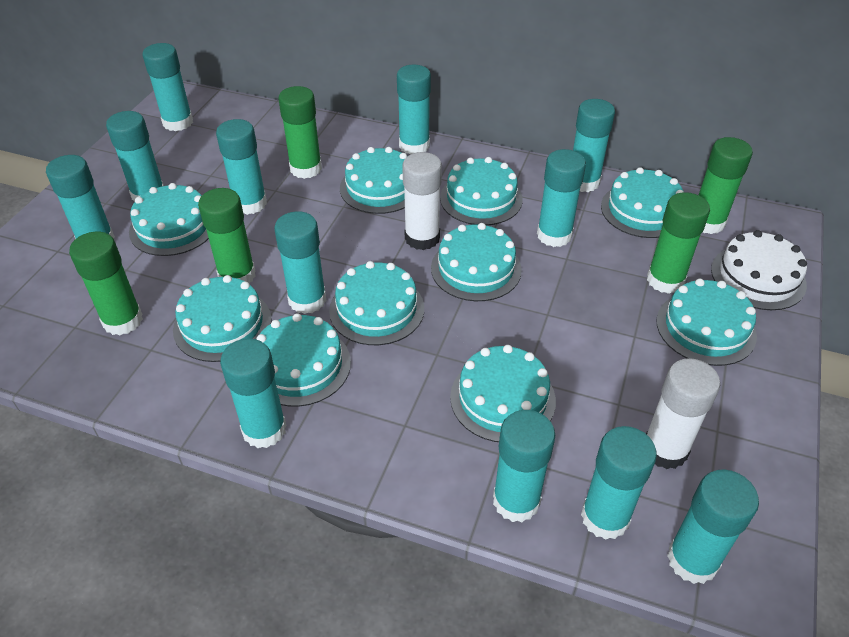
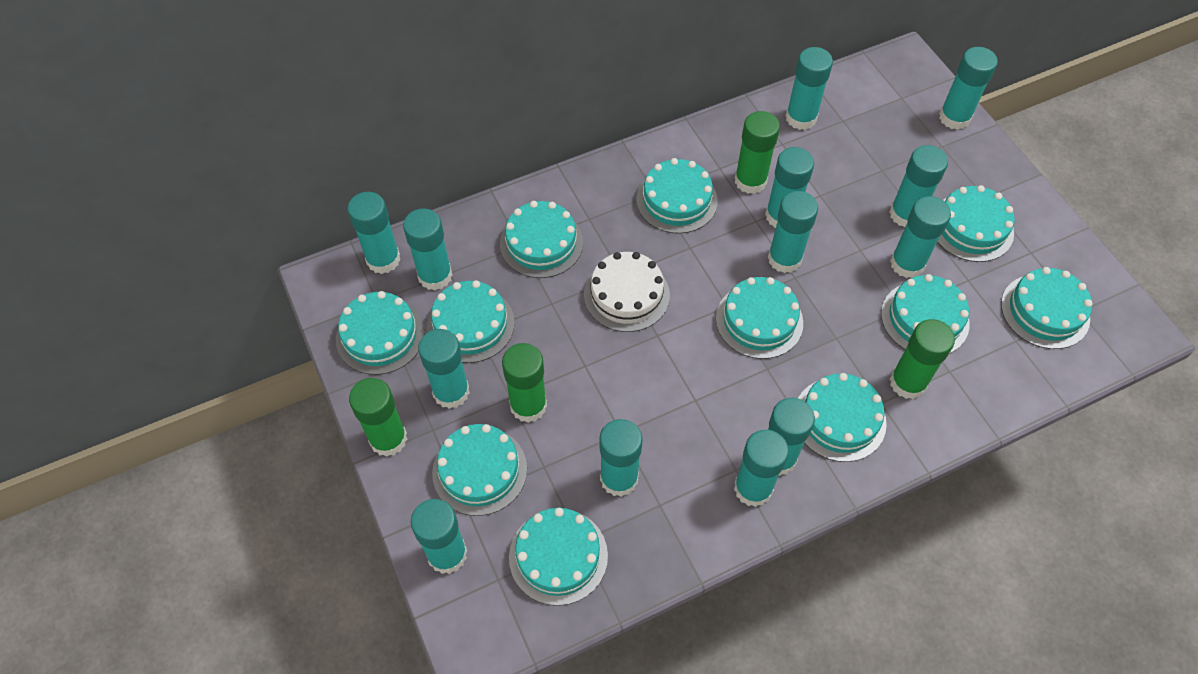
green glue stick: [69,232,143,335] [198,188,256,283] [279,86,322,179] [647,192,710,294] [699,137,753,234] = 5 -> [349,378,407,457] [502,343,547,423] [735,111,780,194] [890,319,955,399] = 4
turquoise cake: [129,183,209,256] [173,275,271,362] [256,313,351,407] [329,261,424,345] [340,147,407,214] [431,223,522,301] [440,157,523,225] [450,345,556,442] [601,167,684,238] [656,279,757,366] = 10 -> [336,291,424,375] [427,280,515,363] [432,424,527,516] [500,201,583,278] [509,508,608,606] [636,158,718,234] [716,277,803,359] [798,373,887,462] [881,274,970,353] [937,185,1015,262] [1001,267,1093,349] = 11
turquoise glue stick: [46,155,115,239] [106,111,164,202] [142,43,193,131] [216,119,267,215] [220,338,287,448] [274,211,326,314] [397,65,431,155] [493,410,555,522] [537,149,586,247] [573,99,615,192] [581,426,657,540] [667,470,759,584] = 12 -> [348,192,400,274] [403,208,452,290] [411,499,467,574] [418,329,470,409] [599,419,643,497] [734,430,789,507] [765,147,814,228] [768,191,818,273] [768,398,815,476] [786,47,833,130] [889,145,948,227] [890,196,951,278] [939,47,998,130] = 13
white glue stick: [402,152,442,250] [646,358,720,469] = 2 -> none = 0

